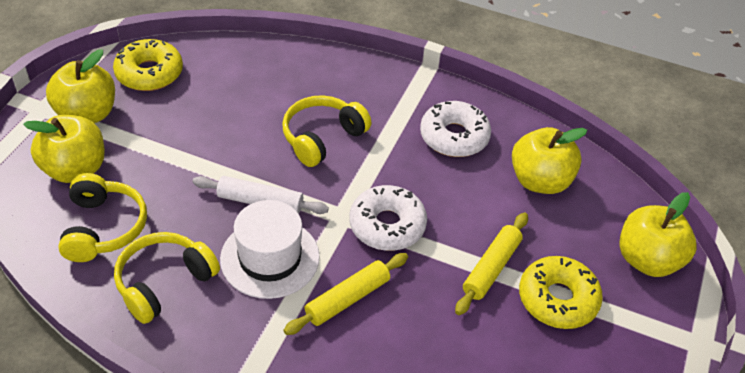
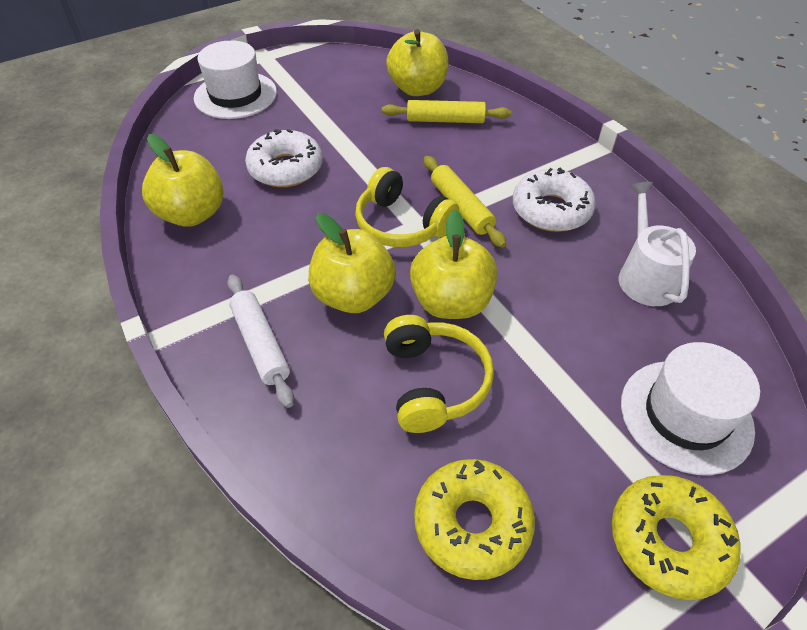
white hat: [220,200,320,299] = 1 -> [194,40,277,119] [621,342,760,475] = 2
white watering can: none = 0 -> [619,182,696,306] = 1
yellow headphones: [58,173,147,262] [114,232,220,324] [282,95,372,167] = 3 -> [355,167,459,247] [384,315,494,433] = 2

